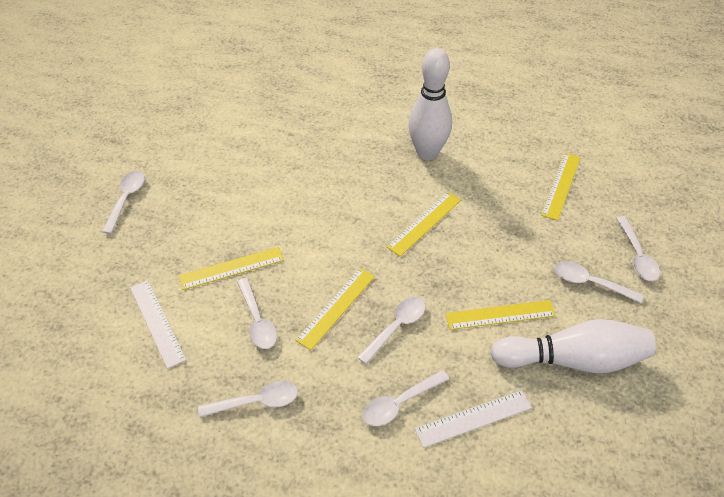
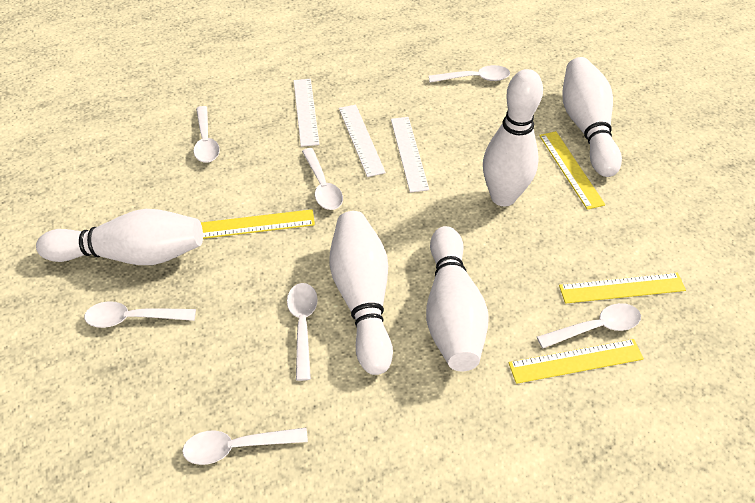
white bowling pin: [408,48,452,161] [490,319,656,373] = 2 -> [36,209,203,265] [329,211,393,375] [426,226,488,371] [483,69,543,206] [562,57,622,177] = 5
white ruler: [130,280,186,369] [415,390,532,448] = 2 -> [294,79,319,147] [339,105,386,177] [391,117,429,193] = 3
yellow ruler: [179,247,284,290] [295,268,375,350] [387,192,461,257] [446,300,556,330] [541,153,581,221] = 5 -> [201,209,315,239] [509,339,644,384] [539,131,605,210] [559,273,686,304] = 4

